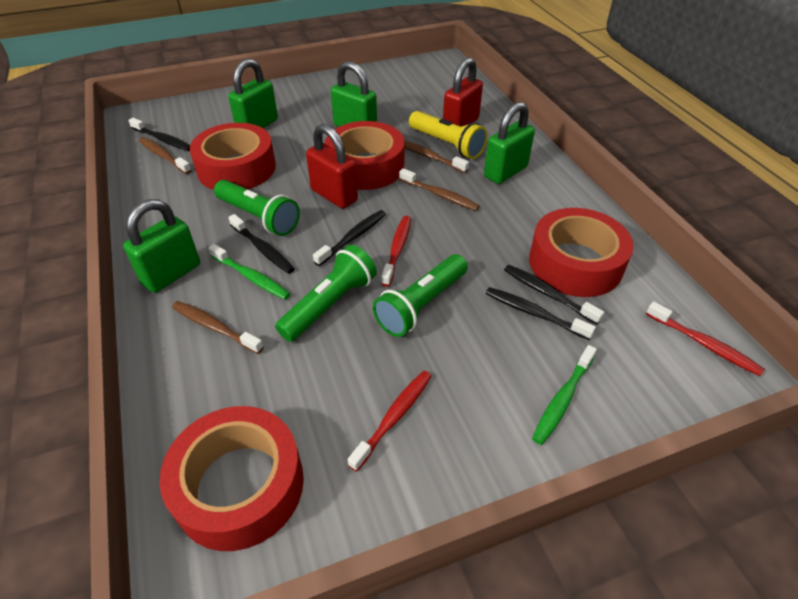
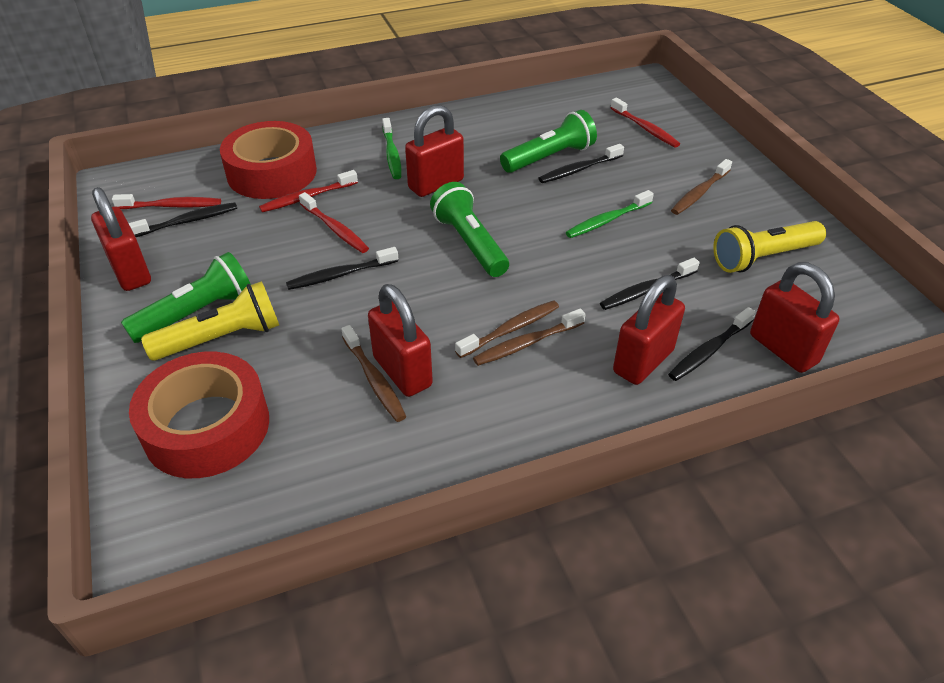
green padlock: [123,199,200,293] [228,59,278,128] [331,61,377,127] [484,102,535,184] = 4 -> none = 0
red padlock: [306,124,358,209] [443,57,483,127] = 2 -> [91,187,151,291] [368,284,433,397] [405,105,464,197] [613,275,685,385] [750,262,839,373] = 5
red tape: [159,406,304,551] [190,123,276,190] [325,121,405,190] [529,208,634,297] = 4 -> [129,352,269,478] [220,121,317,199] = 2
red toothbrush: [347,371,432,472] [381,216,411,286] [646,301,765,376] = 3 -> [112,194,221,209] [259,170,358,212] [299,192,369,253] [610,98,680,148] = 4
yellow flashlight: [409,111,488,159] = 1 -> [141,281,279,361] [713,221,826,273] = 2

